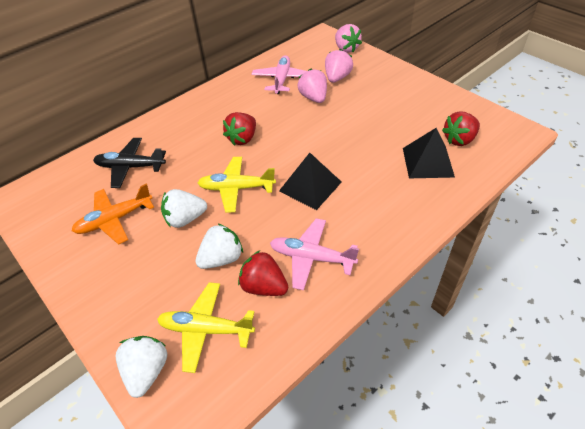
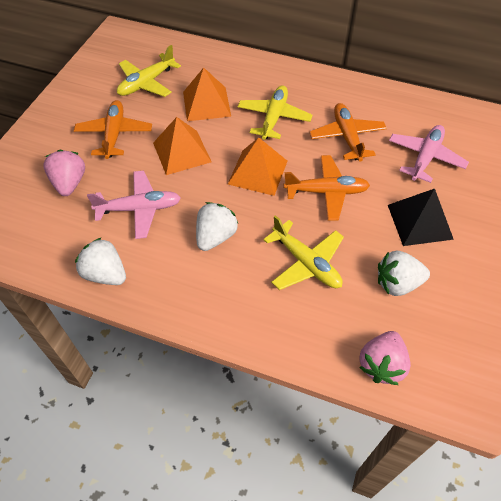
black plane: [93,138,166,188] = 1 -> none = 0
black pyramid: [279,153,342,210] [403,128,455,178] = 2 -> [388,189,454,246] = 1
orange plane: [72,183,154,245] = 1 -> [74,100,152,159] [283,155,370,220] [309,103,387,162] = 3
orange pyramid: none = 0 -> [153,117,212,175] [183,67,231,121] [228,137,287,196] = 3
pink strawberry: [298,69,327,103] [325,49,353,83] [335,24,362,53] = 3 -> [43,150,85,196] [359,331,411,385] = 2
red strawberry: [223,112,256,145] [238,251,288,296] [442,112,480,146] = 3 -> none = 0
yellow plane: [157,282,255,373] [198,157,276,212] = 2 -> [117,45,181,97] [238,85,312,140] [263,215,344,290] = 3

